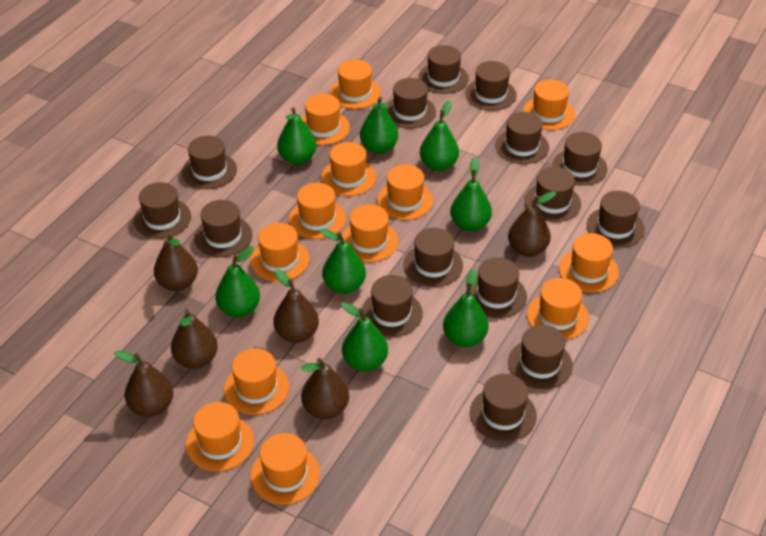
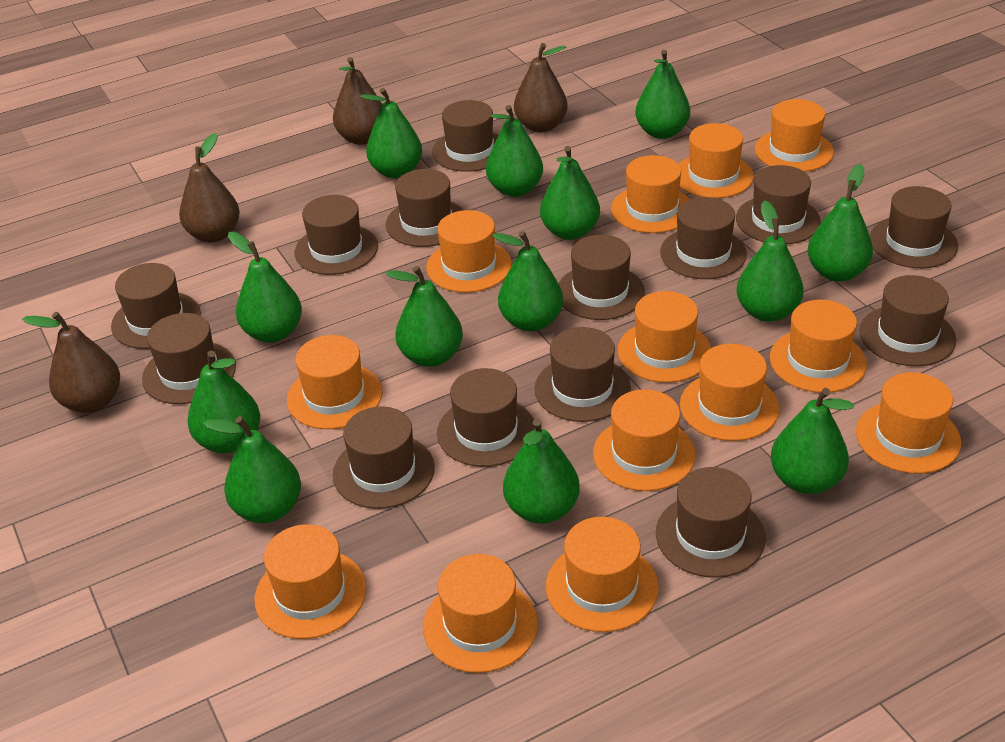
brown hat: [134,182,191,239] [182,135,237,189] [194,200,252,257] [361,275,423,337] [386,78,436,128] [404,228,463,287] [418,45,469,94] [465,61,517,111] [466,257,527,318] [470,374,537,442] [495,112,549,164] [508,324,573,389] [524,167,581,222] [552,132,607,186] [587,191,645,248] = 15 -> [111,263,201,349] [142,313,236,404] [295,195,378,275] [333,407,435,509] [386,169,463,247] [432,100,499,172] [437,368,536,467] [534,327,631,422] [558,235,645,320] [656,467,766,578] [660,197,747,279] [736,165,821,244] [860,275,956,366] [870,186,958,268] = 14
brown pear: [114,351,173,417] [154,232,198,291] [171,309,218,369] [273,269,319,343] [301,358,349,419] [508,191,556,257] = 6 -> [22,312,120,413] [179,133,240,242] [333,57,382,145] [514,43,568,132] = 4
green pear: [215,246,260,317] [277,107,316,164] [320,229,366,294] [341,302,388,372] [360,96,398,153] [420,100,459,171] [443,269,488,347] [450,157,492,231] = 8 -> [187,351,260,453] [203,416,301,523] [228,232,302,342] [361,88,422,178] [386,266,463,367] [486,105,543,197] [492,231,563,332] [503,419,580,524] [540,146,600,240] [635,50,690,139] [736,201,804,322] [771,388,854,494] [807,164,873,282] = 13

